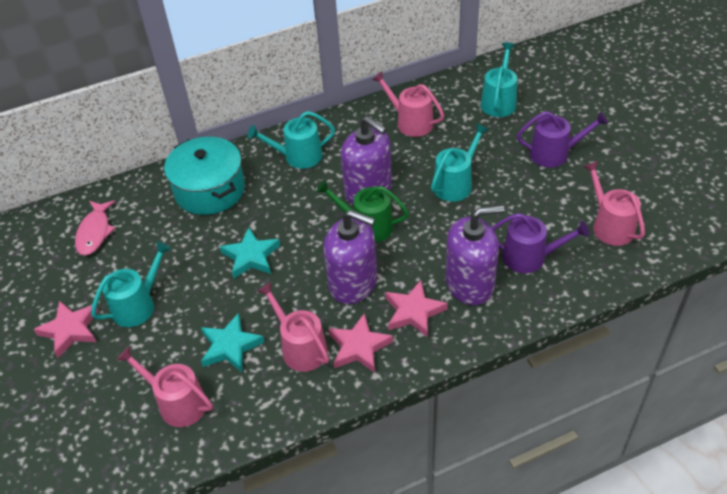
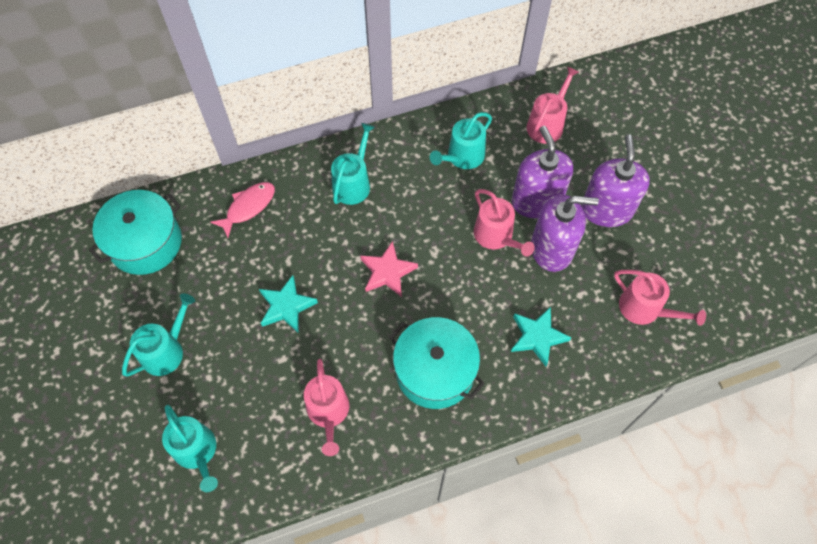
green watering can: [316,180,409,242] = 1 -> none = 0
pink star: [33,301,99,358] [328,313,393,373] [385,280,448,338] = 3 -> [360,241,418,297] = 1
purple watering can: [491,213,589,273] [517,111,608,168] = 2 -> none = 0
turquoise pot: [164,137,245,215] = 1 -> [89,190,182,275] [389,317,485,409] = 2

